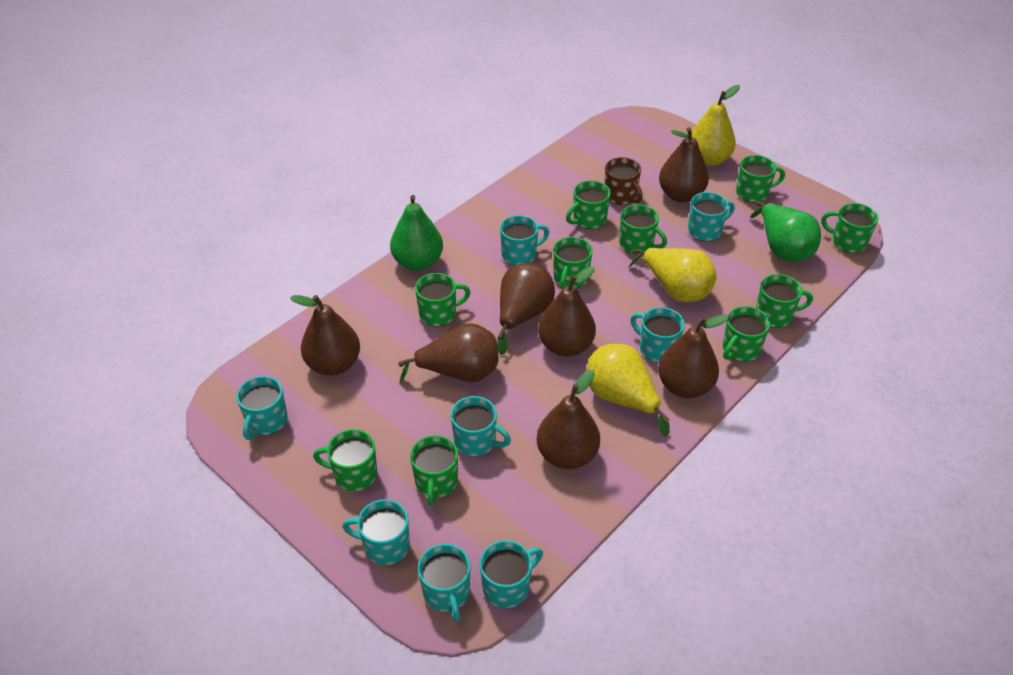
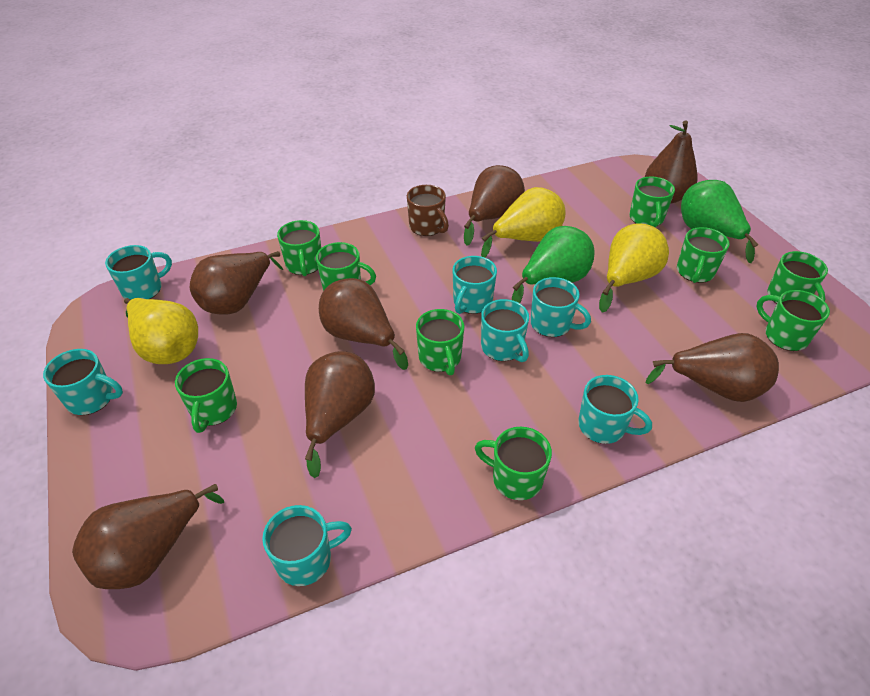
green mug: [313,429,377,491] [410,435,458,505] [415,273,470,327] [553,237,593,289] [566,180,611,229] [619,204,667,254] [723,306,770,362] [736,155,785,203] [756,274,813,328] [821,203,878,253] = 10 -> [175,358,237,433] [277,220,321,276] [316,242,376,291] [416,309,464,375] [475,427,552,500] [629,177,675,227] [677,227,729,283] [756,290,830,351] [767,251,828,304] = 9
turquoise mug: [236,376,288,440] [342,499,410,565] [418,544,471,622] [451,396,511,456] [480,540,543,608] [500,215,549,266] [631,307,685,363] [688,192,735,241] = 8 -> [43,349,123,415] [105,245,172,300] [262,505,352,586] [452,256,497,314] [481,299,529,362] [530,277,591,337] [578,375,652,444] = 7

